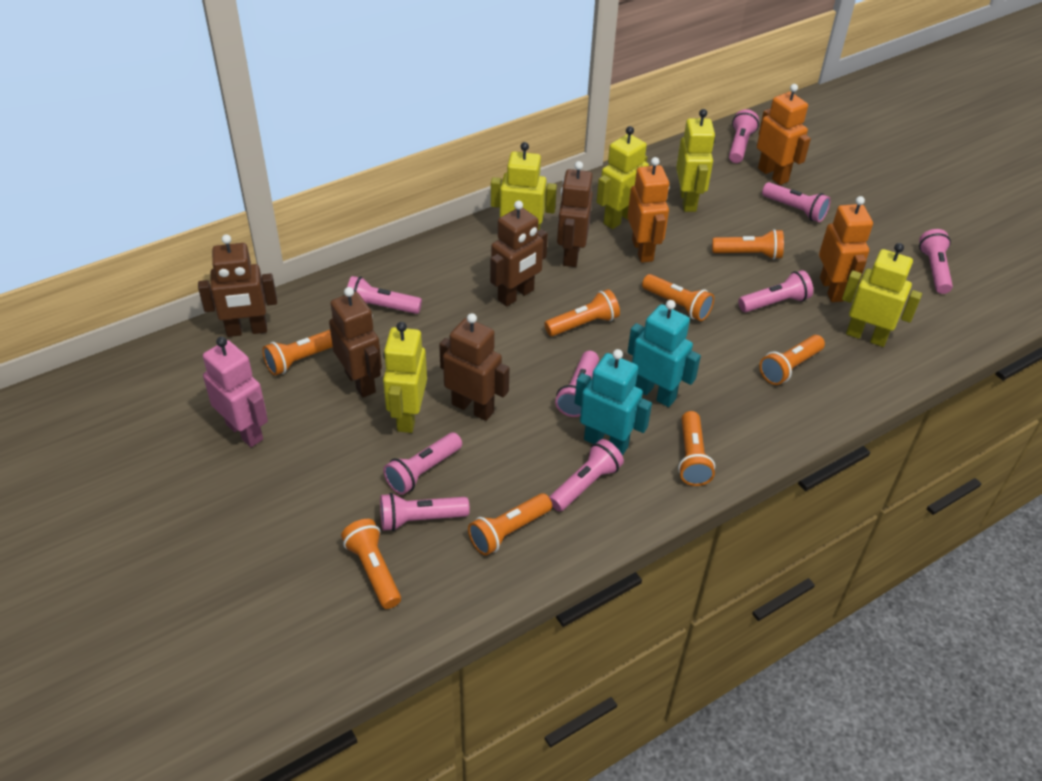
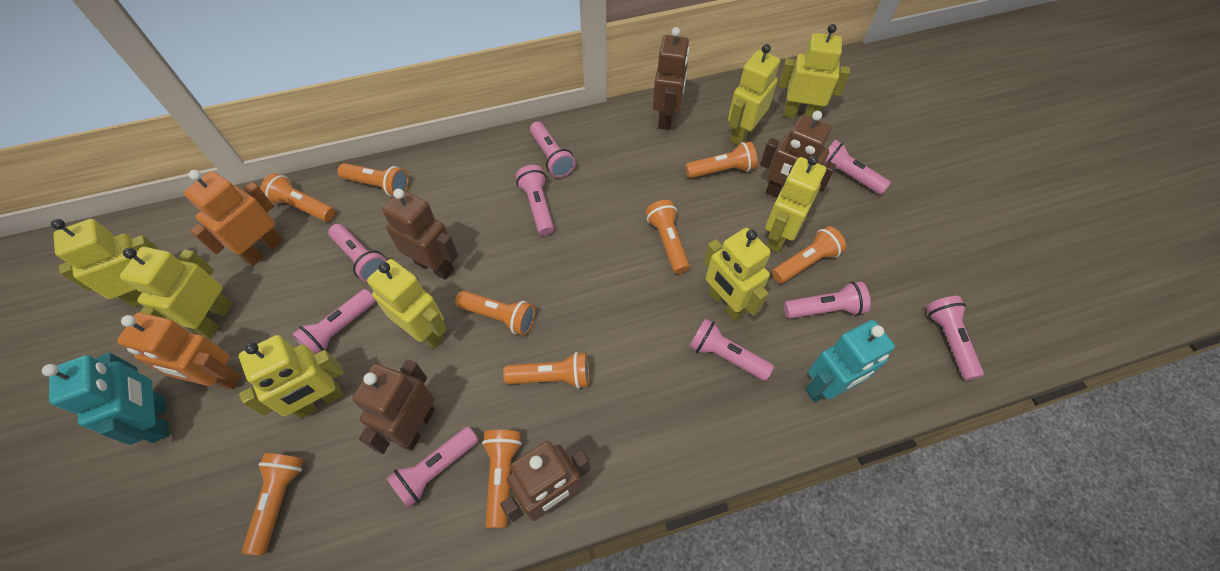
orange flashlight: [262,330,333,376] [341,519,401,609] [468,493,552,555] [544,289,620,336] [642,274,714,321] [678,411,715,486] [712,229,784,260] [759,335,825,385] = 8 -> [242,453,304,555] [260,173,335,222] [338,163,409,197] [455,291,536,336] [482,430,522,528] [503,352,589,389] [646,200,690,274] [685,142,757,178] [772,226,846,283] = 9
orange robot: [627,157,669,263] [757,84,811,185] [819,196,873,302] = 3 -> [117,312,242,390] [184,170,283,266] = 2
pink robot: [203,337,268,447] = 1 -> none = 0
yellow robot: [383,322,427,433] [491,142,557,230] [597,126,649,229] [676,109,715,212] [842,243,922,347] = 5 -> [51,219,160,307] [120,247,232,339] [239,335,344,419] [367,259,447,348] [703,228,771,321] [728,44,780,145] [766,155,826,253] [778,24,850,118] = 8

